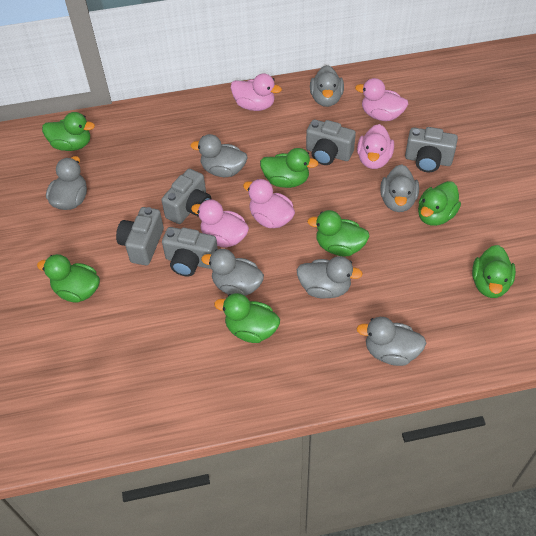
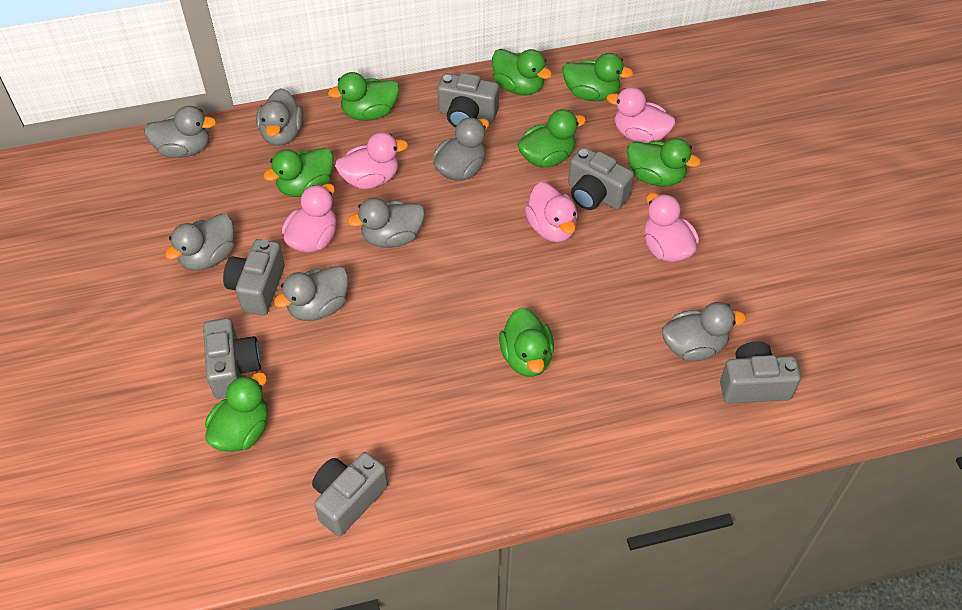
green duck: [37,254,100,302] [42,112,95,151] [214,293,280,343] [260,148,318,188] [307,210,370,257] [418,181,461,226] [472,245,516,298] = 7 -> [205,372,268,452] [263,148,334,197] [328,72,399,121] [492,49,552,95] [499,307,554,377] [517,109,586,167] [563,53,633,101] [627,138,701,187] = 8
grey camera: [116,207,164,265] [161,169,212,224] [162,227,218,276] [306,120,356,165] [405,127,458,172] = 5 -> [203,318,261,399] [223,239,285,315] [312,452,388,537] [438,73,499,127] [568,147,634,210] [720,341,801,403] = 6

